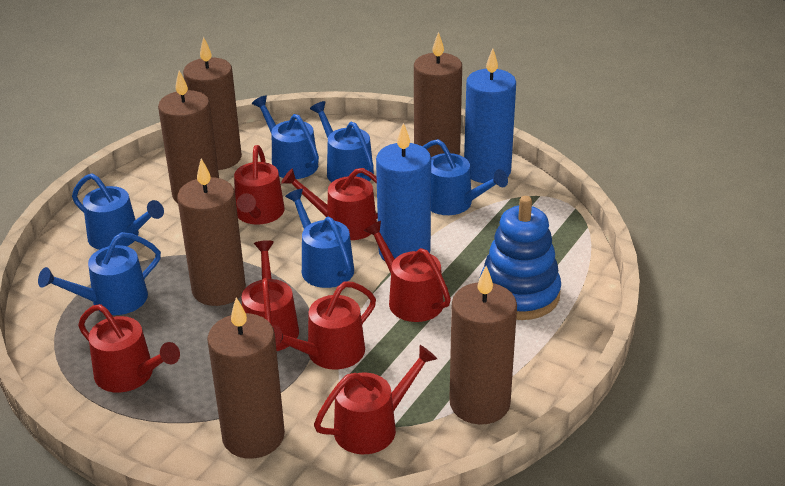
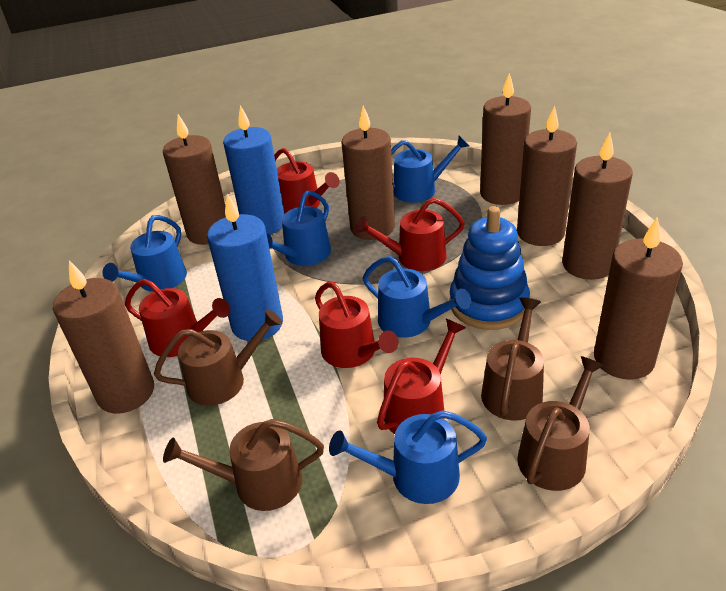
blue watering can: [38,232,161,315] [72,173,164,250] [252,95,319,179] [285,189,354,288] [310,101,374,182] [422,139,508,215] = 6 -> [102,215,187,292] [266,191,331,266] [329,410,487,504] [363,256,471,338] [391,135,469,203] = 5
brown candle: [158,71,219,203] [177,158,246,306] [183,37,242,170] [207,297,285,459] [414,32,462,157] [449,266,517,424] = 6 -> [53,260,154,414] [163,114,226,245] [341,106,395,240] [480,73,531,205] [517,105,577,246] [562,133,633,280] [594,217,683,380] = 7
brown watering can: none = 0 -> [154,309,282,406] [163,419,324,511] [481,297,544,421] [517,356,604,491] = 4
red watering can: [78,304,180,393] [234,145,284,225] [242,240,299,351] [272,281,376,370] [281,168,378,240] [314,345,437,454] [364,221,451,322] = 7 -> [125,279,230,357] [274,148,340,213] [315,282,399,368] [355,198,465,271] [377,319,466,434] = 5

